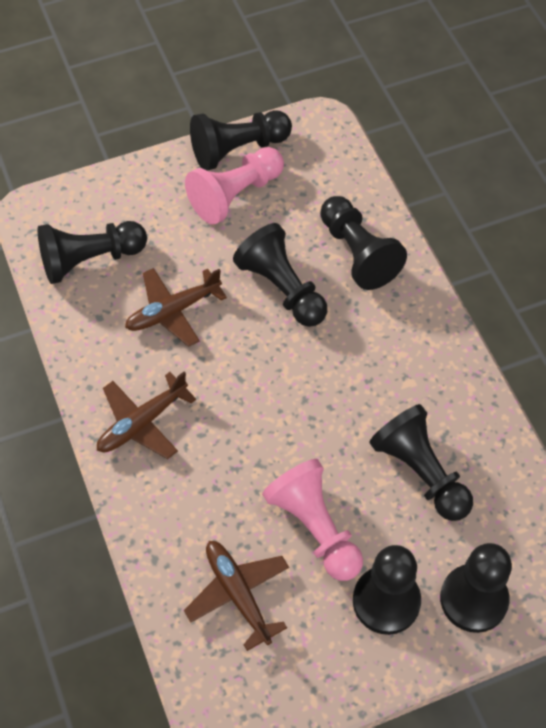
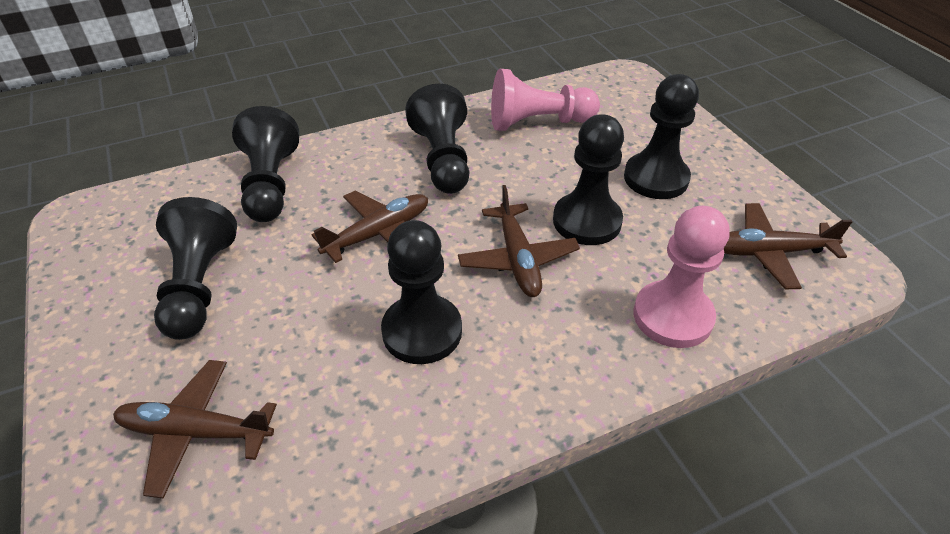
black pawn: [38,221,147,284] [190,110,292,170] [233,223,327,327] [320,196,407,290] [353,545,421,635] [369,404,473,521] [440,543,512,633] = 7 -> [154,197,237,340] [232,106,299,222] [381,220,462,364] [405,84,469,194] [553,114,624,245] [624,74,699,199] = 6
brown plane: [97,372,196,459] [125,268,227,347] [184,541,289,651] = 3 -> [113,360,277,498] [312,191,428,263] [458,185,580,297] [724,203,853,289] = 4

